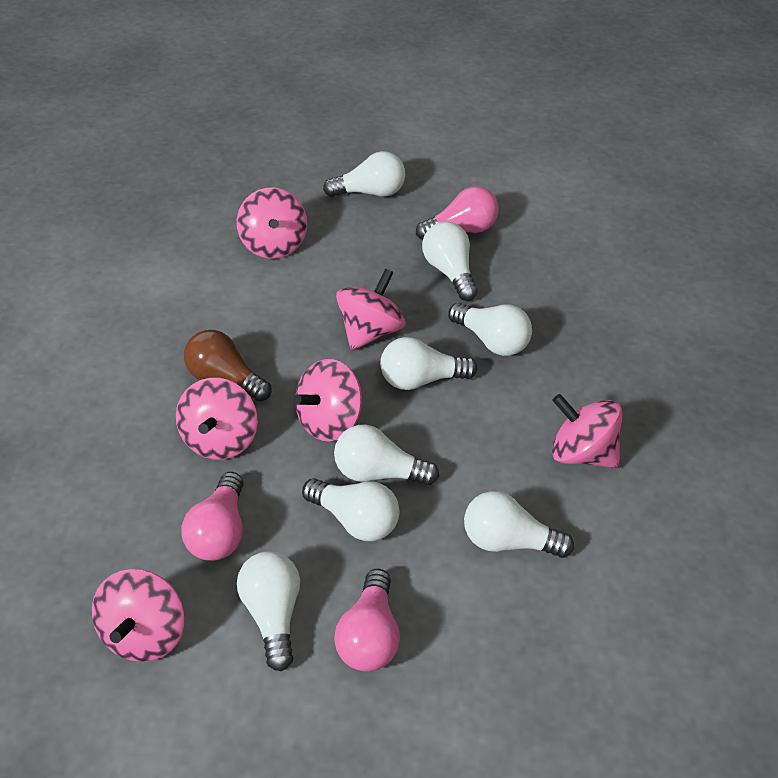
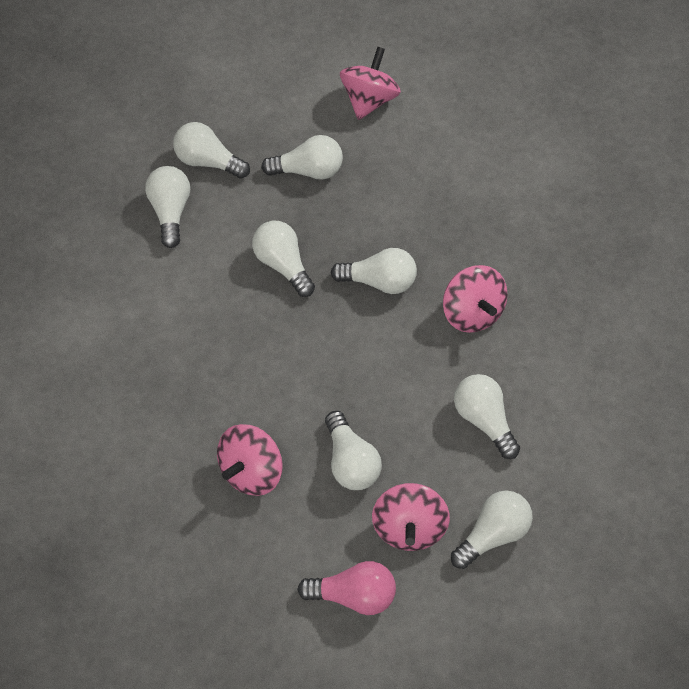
brown light bulb: [184,330,272,402] = 1 -> none = 0
pink light bulb: [181,472,244,561] [334,569,400,671] [416,186,499,240] = 3 -> [297,561,396,615] = 1
pink spinning top: [92,569,184,662] [176,378,258,460] [237,188,307,259] [294,359,362,442] [336,268,406,351] [552,394,622,468] = 6 -> [217,424,283,496] [340,47,401,120] [372,483,450,551] [443,265,507,333] = 4

